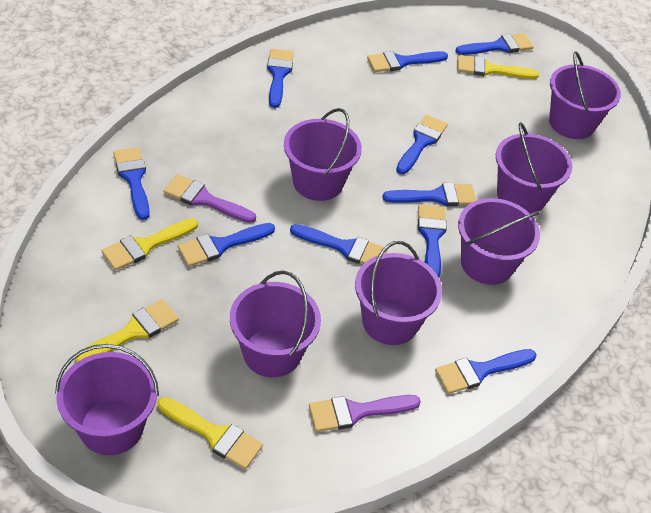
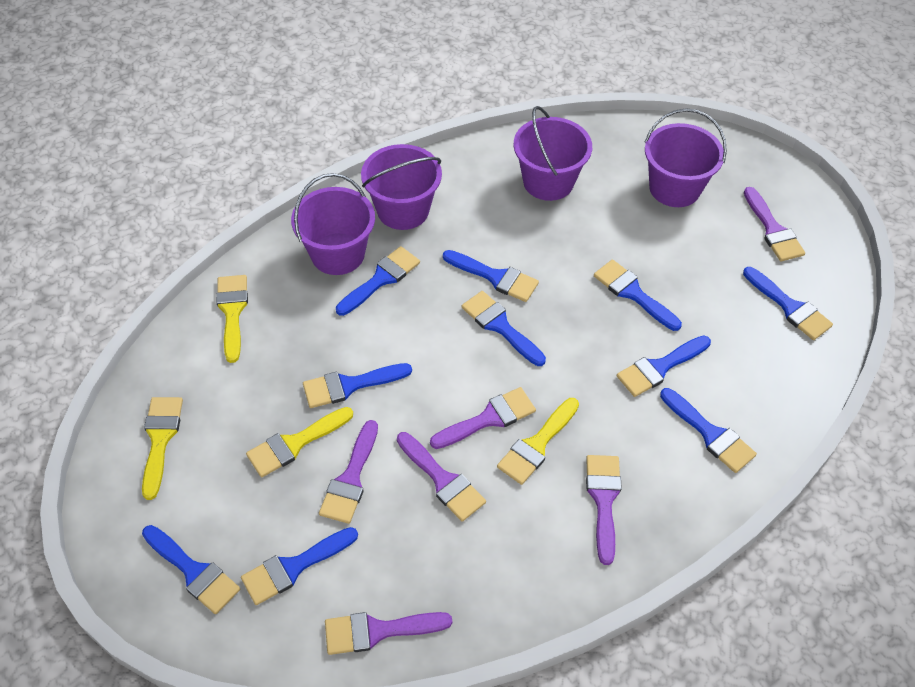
purple brush: [164,174,256,223] [309,395,421,432] = 2 -> [319,420,378,524] [325,612,452,655] [397,432,486,522] [430,387,536,449] [586,455,622,565] [744,187,805,261] = 6
purple bucket: [55,344,159,455] [230,271,321,377] [284,108,362,201] [355,241,442,345] [458,198,540,285] [496,122,572,214] [549,51,621,139] = 7 -> [291,173,375,275] [361,144,442,230] [513,106,592,201] [645,109,727,207] = 4

